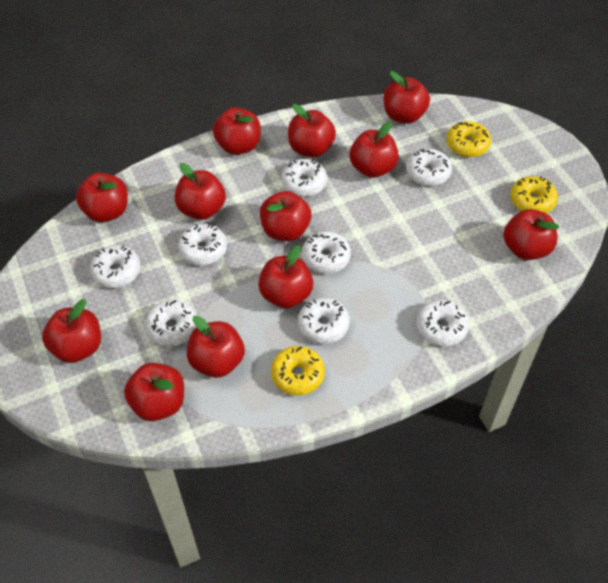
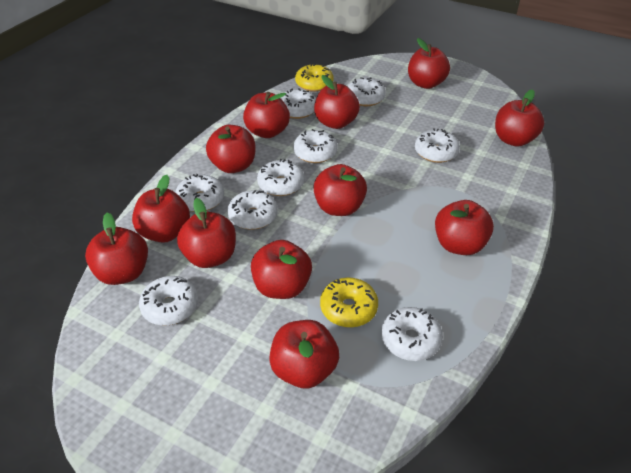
white donut: [90,245,141,288] [145,300,197,347] [178,224,227,265] [282,159,327,197] [298,298,350,344] [302,231,351,273] [406,149,452,186] [417,300,469,346] = 8 -> [139,276,198,325] [175,174,224,212] [227,190,278,230] [257,159,304,196] [281,88,316,119] [293,129,338,163] [348,77,386,106] [381,307,443,361] [415,128,460,163] = 9
yellow donut: [271,346,325,395] [446,121,491,157] [510,176,558,213] = 3 -> [295,63,334,92] [320,277,378,327] = 2

